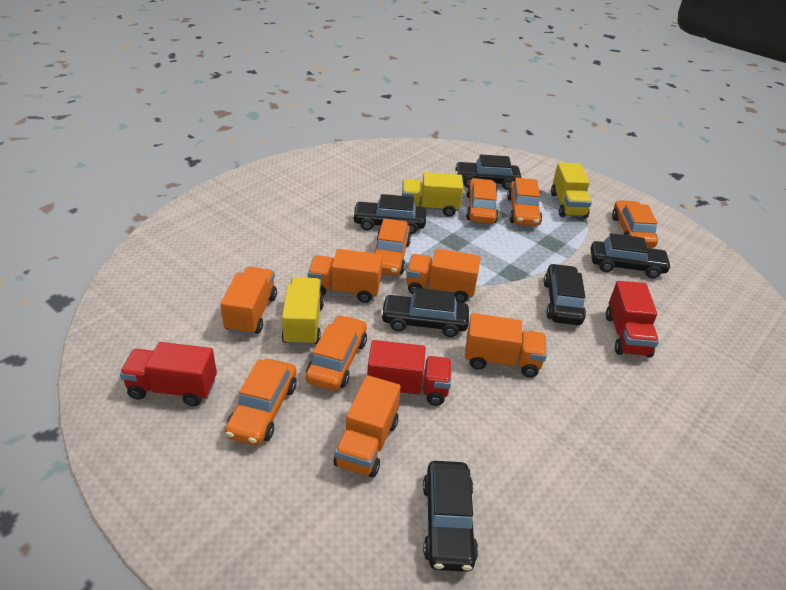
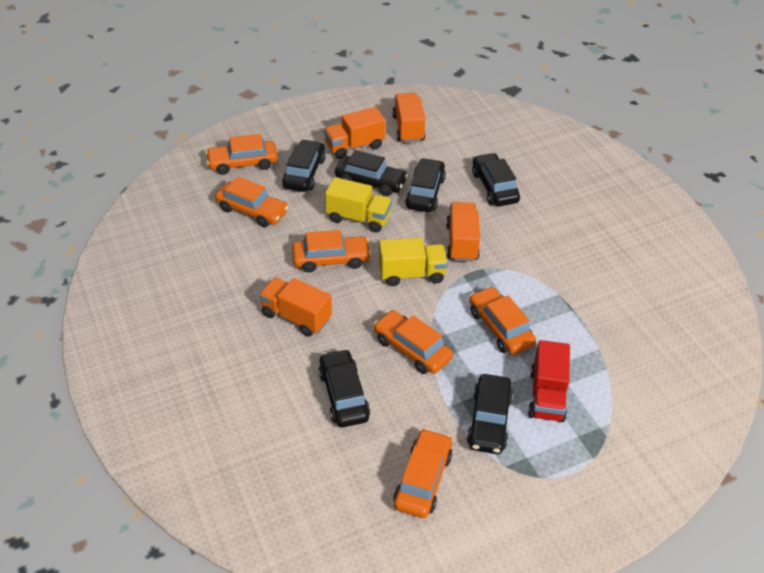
orange truck: [220,267,277,335] [308,249,383,303] [334,375,401,478] [406,248,481,303] [465,313,547,377] = 5 -> [259,278,332,337] [324,107,386,159] [392,93,425,143] [446,202,480,262] = 4
red truck: [120,342,217,406] [367,340,452,406] [606,281,659,357] = 3 -> [528,340,570,422] = 1
yellow truck: [281,277,324,346] [402,172,463,217] [551,162,592,218] = 3 -> [325,177,392,232] [379,238,448,286] = 2

